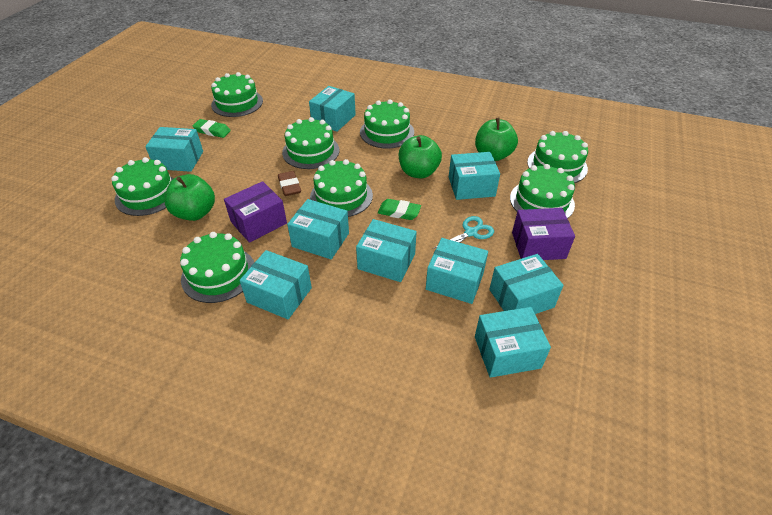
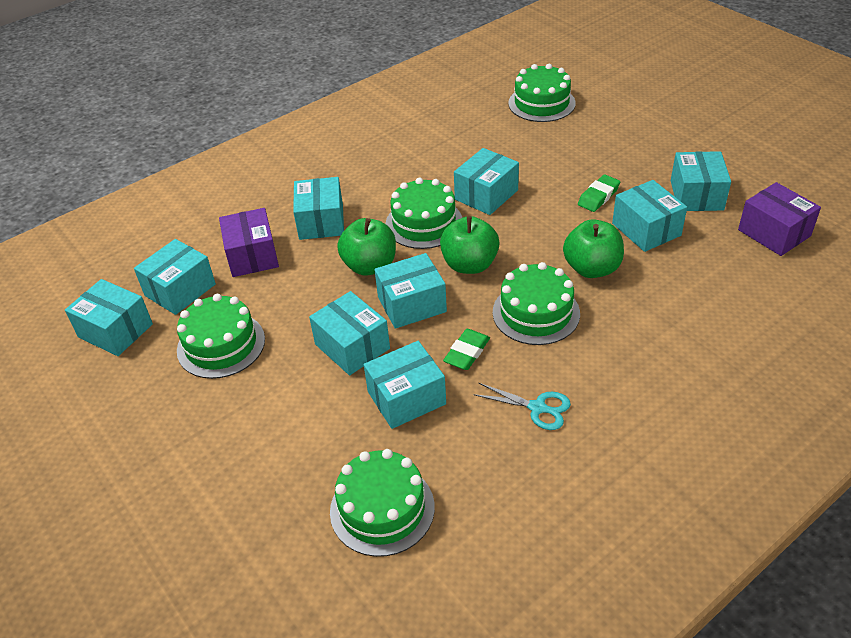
brown eraser: [278,171,301,196] = 1 -> none = 0
green cake: [111,157,174,216] [180,232,254,303] [211,72,263,117] [282,117,340,169] [310,159,373,217] [360,100,414,149] [510,164,575,219] [527,131,588,183] = 8 -> [177,294,265,379] [330,449,435,557] [386,177,462,249] [493,262,580,345] [508,64,576,122] = 5

